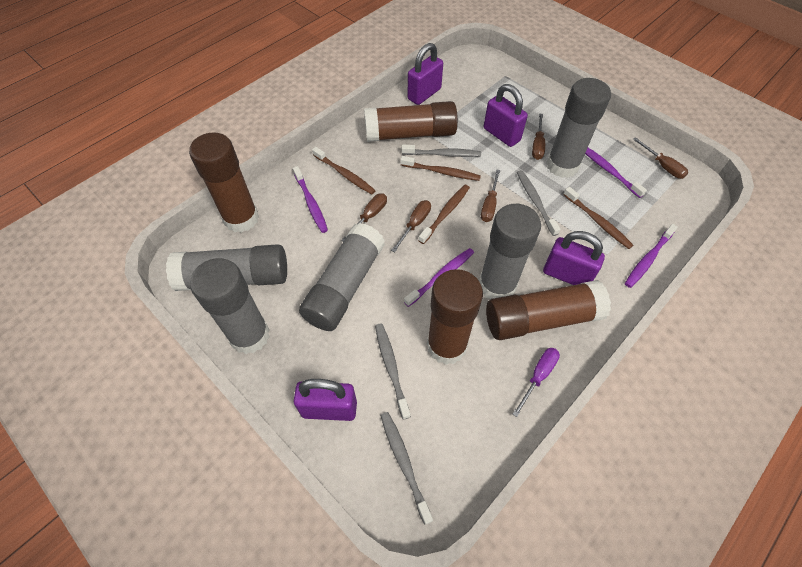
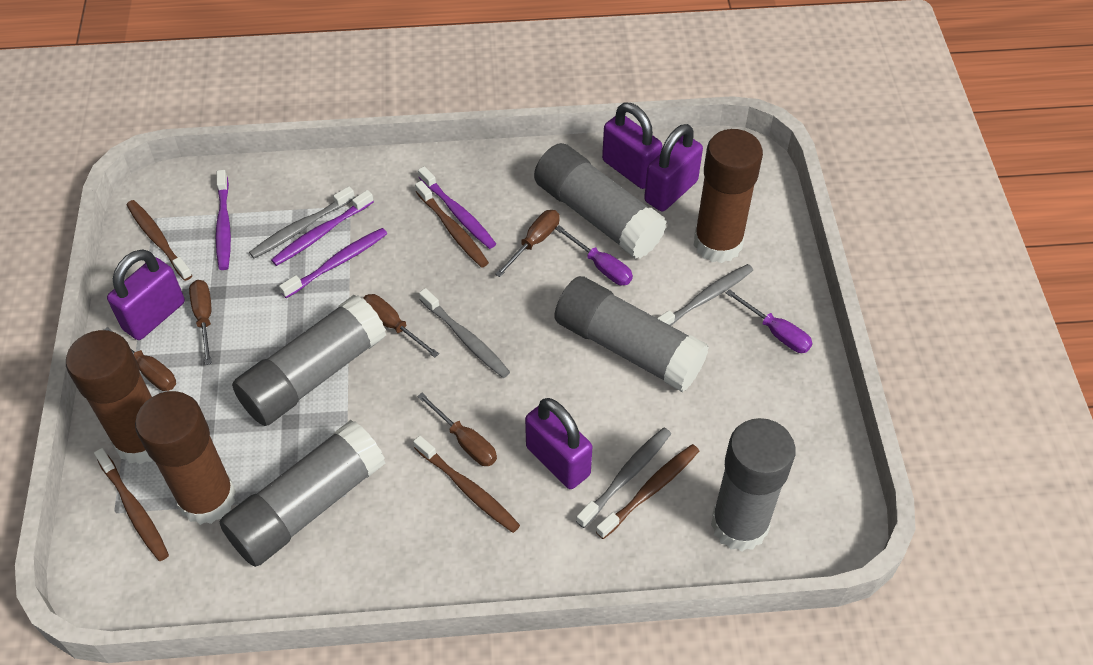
brown glue stick: [189,132,259,233] [364,101,458,142] [427,269,483,365] [486,280,611,340] = 4 -> [66,330,152,464] [135,391,236,525] [694,129,763,263] = 3
brown toothbrush: [312,147,376,194] [401,156,481,181] [418,185,470,244] [563,187,634,249] = 4 -> [94,448,169,561] [127,200,193,281] [413,436,520,533] [415,181,489,268] [596,444,699,539] = 5
purple screwdriver: [513,348,560,417] = 1 -> [555,225,633,285] [726,289,813,353] = 2

